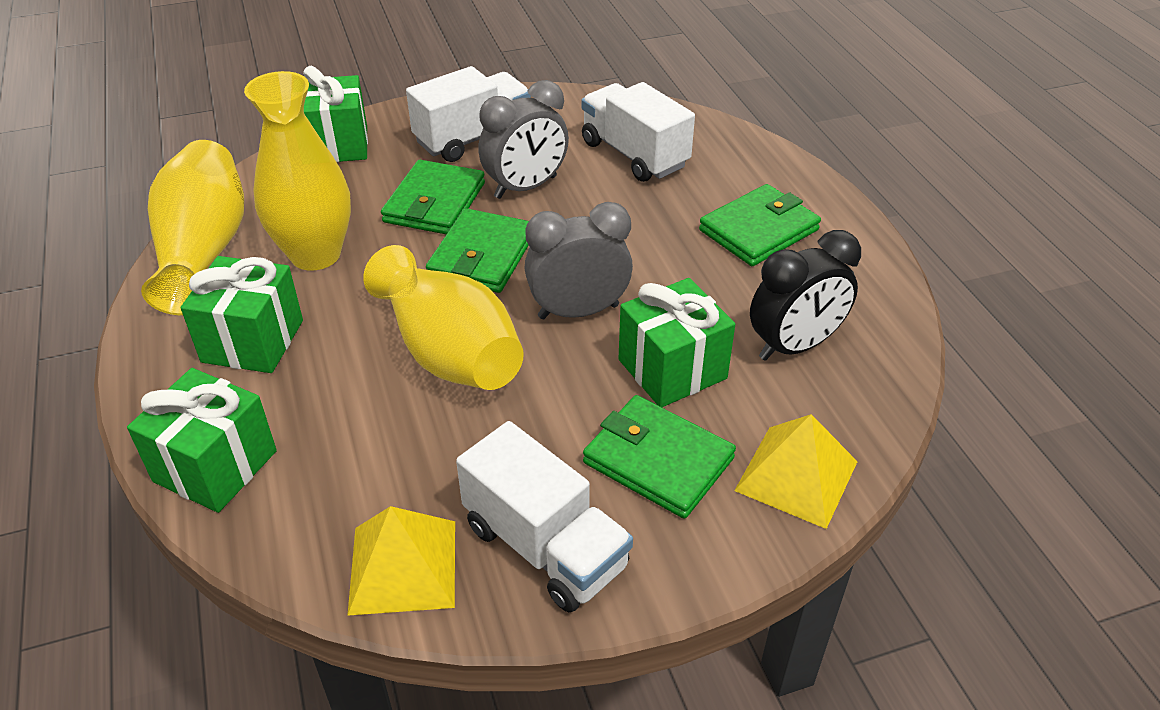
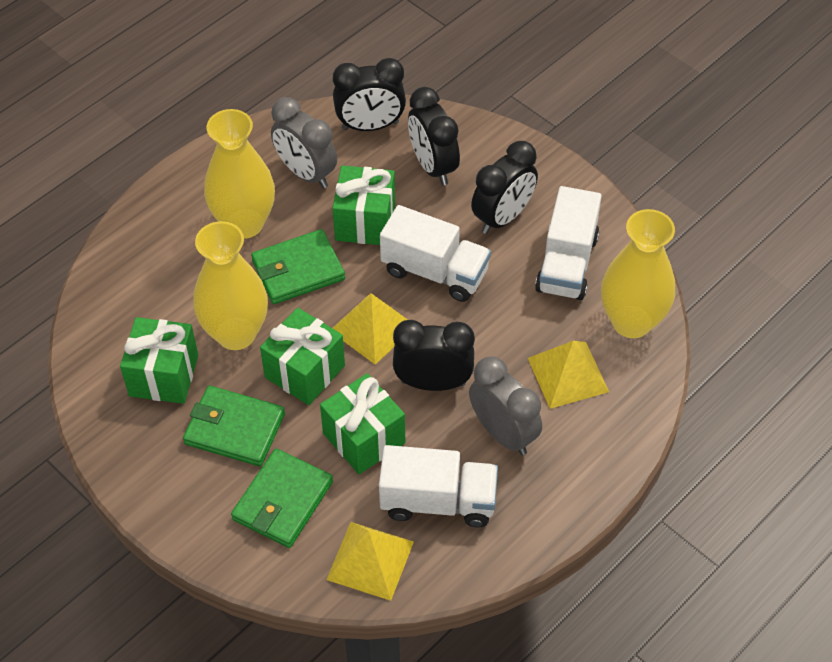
black clock: [750,230,861,361] = 1 -> [333,58,406,131] [393,320,475,391] [408,87,460,185] [471,141,538,234] = 4
green wallet: [381,160,485,235] [426,208,529,293] [583,395,736,519] [699,184,821,266] = 4 -> [183,386,285,466] [231,449,333,548] [251,229,345,304] = 3
yellow pyramid: [347,506,455,616] [734,414,858,529] = 2 -> [326,522,414,601] [333,293,408,365] [528,341,609,409] = 3

